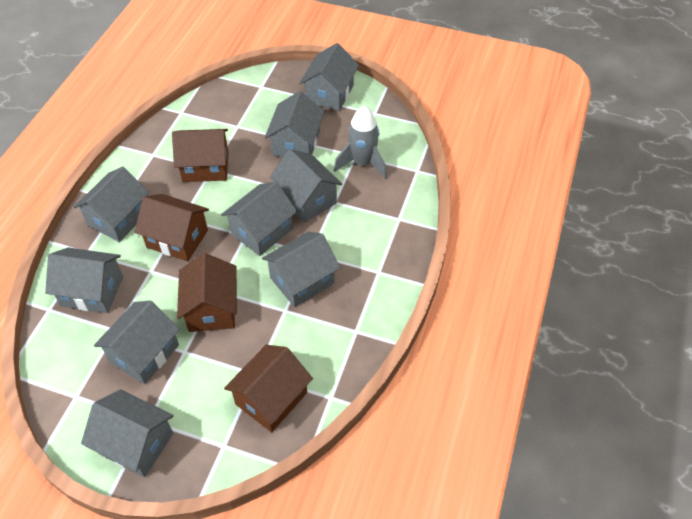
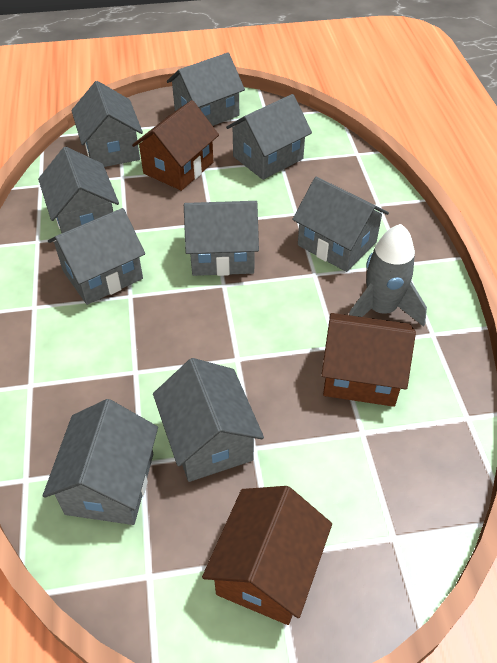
brown house: [134,194,209,261] [172,129,228,182] [177,253,237,332] [224,345,313,432] = 4 -> [132,100,219,191] [202,486,332,625] [321,313,416,407] = 3

